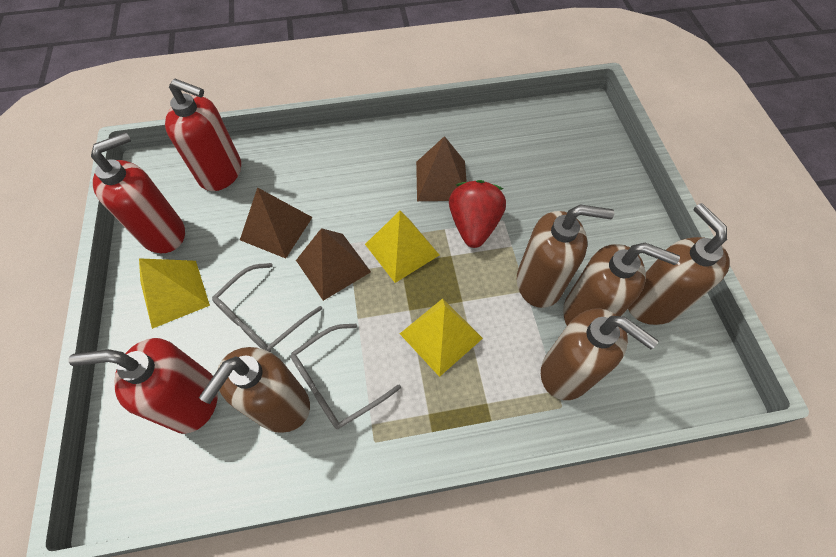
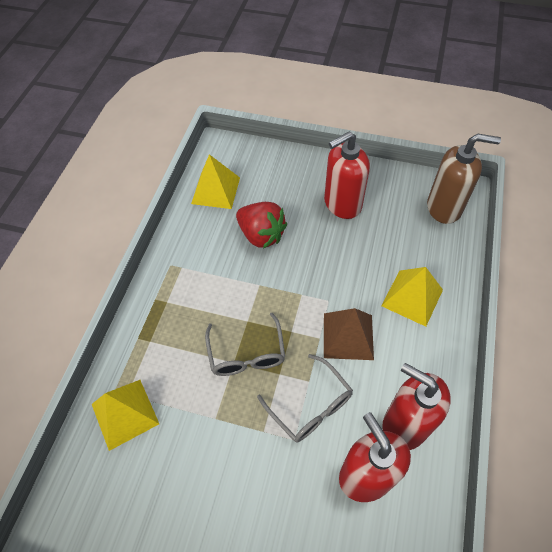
brown pyramid: [240,187,312,258] [296,228,371,301] [416,136,467,201] = 3 -> [324,308,374,360] = 1
brown soap dispenser: [199,347,310,433] [517,205,614,308] [541,308,658,400] [563,243,680,325] [628,203,729,325] = 5 -> [427,134,501,224] = 1

